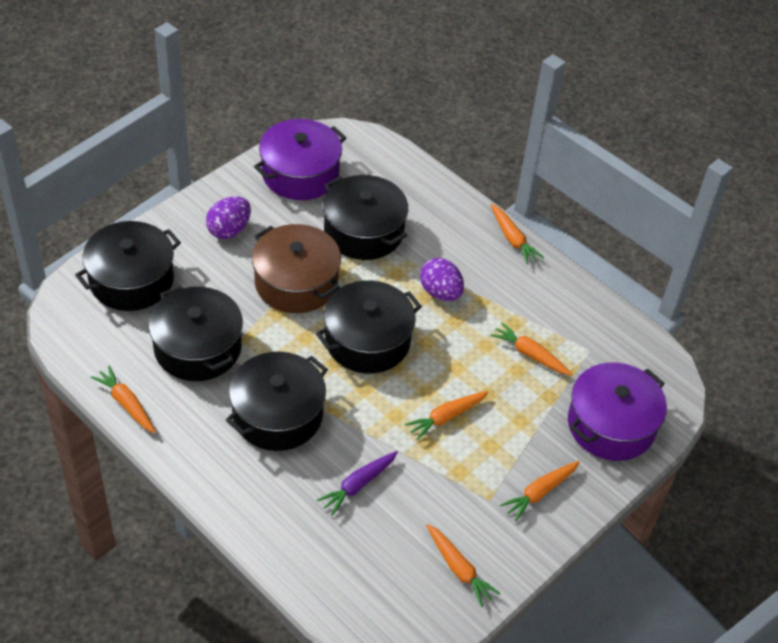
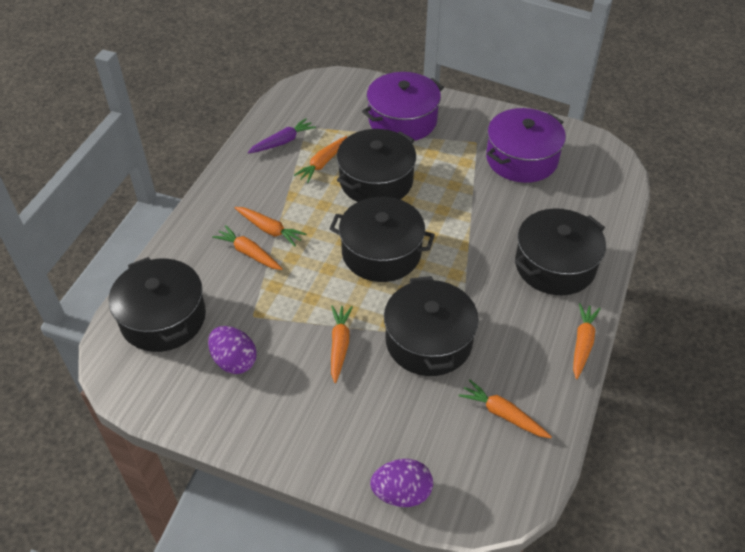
brown pot: [252,224,341,313] = 1 -> none = 0

